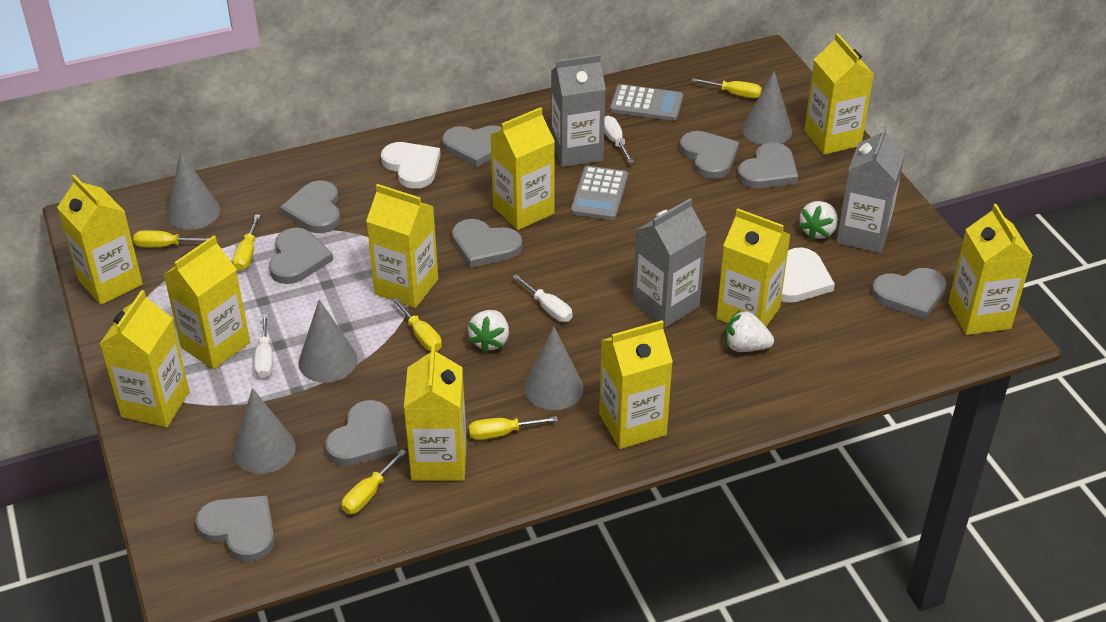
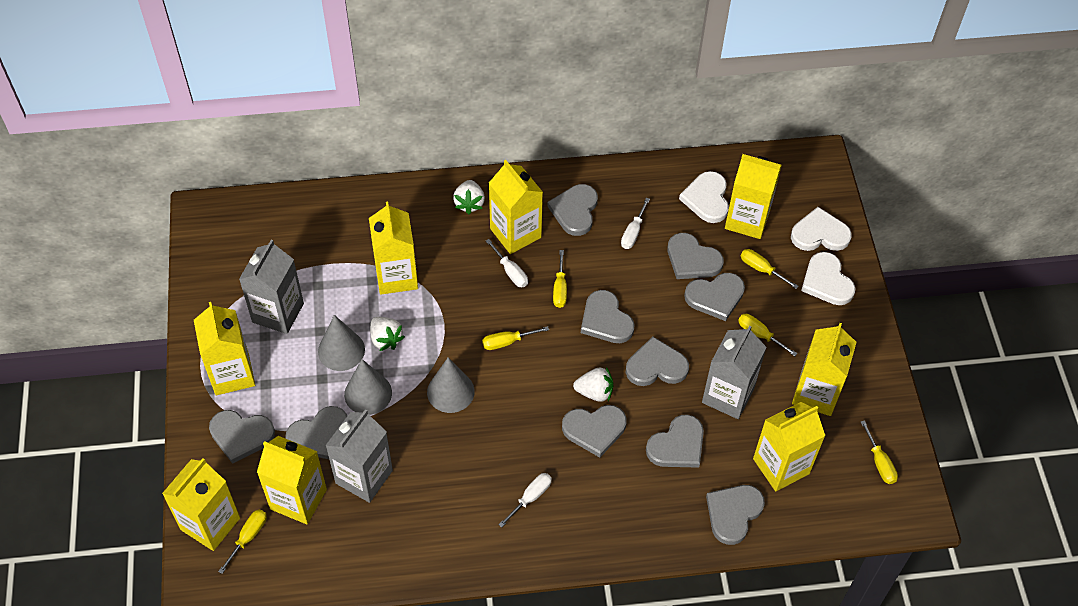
grey calculator: [571,166,628,220] [610,84,683,121] = 2 -> none = 0
grey cone: [167,152,220,230] [233,388,296,474] [298,300,357,383] [524,326,584,410] [742,71,792,145] = 5 -> [318,315,365,371] [344,359,392,415] [427,357,475,413] = 3
grey heart: [195,495,275,562] [269,228,333,284] [280,181,341,233] [325,400,398,466] [442,125,502,167] [452,219,522,268] [680,131,739,179] [738,142,798,188] [872,268,947,319] = 9 -> [209,410,275,464] [285,406,347,459] [547,184,598,236] [562,405,627,458] [581,290,634,343] [626,337,689,386] [646,414,704,468] [668,233,724,279] [684,273,745,321] [706,485,765,545] = 10
white heart: [381,142,440,189] [781,247,835,303] = 2 -> [679,171,729,223] [791,207,852,251] [801,252,856,305] = 3
yellow carton: [57,175,143,305] [100,290,190,427] [163,236,250,369] [366,184,438,308] [404,345,467,481] [490,107,555,230] [599,320,673,449] [716,208,791,327] [804,33,874,155] [948,204,1033,335] = 10 -> [162,458,240,551] [194,302,255,395] [257,436,327,524] [369,202,418,295] [489,160,543,254] [725,154,782,239] [753,402,825,491] [792,323,857,416] = 8

